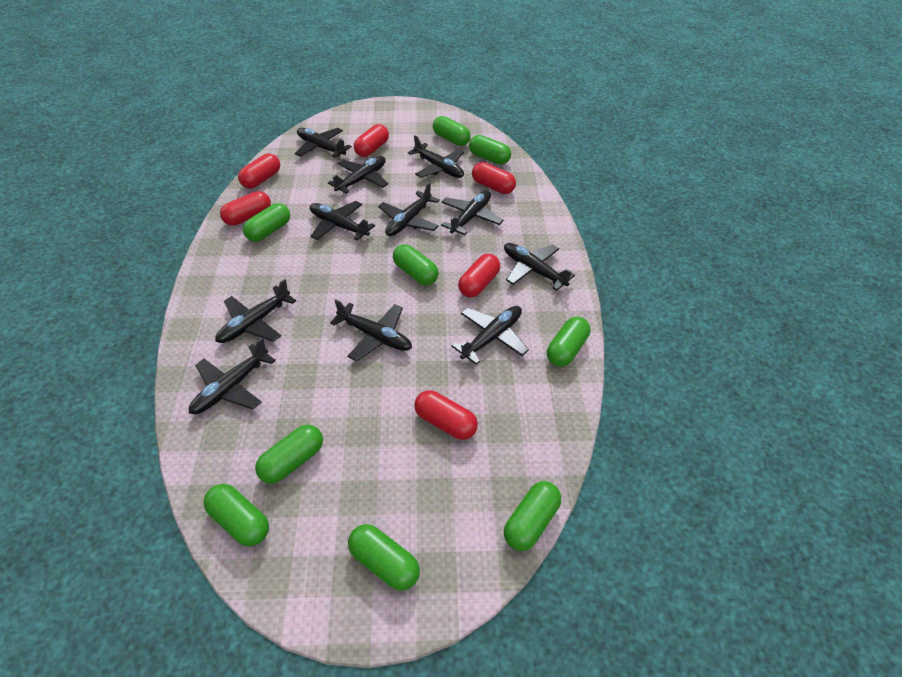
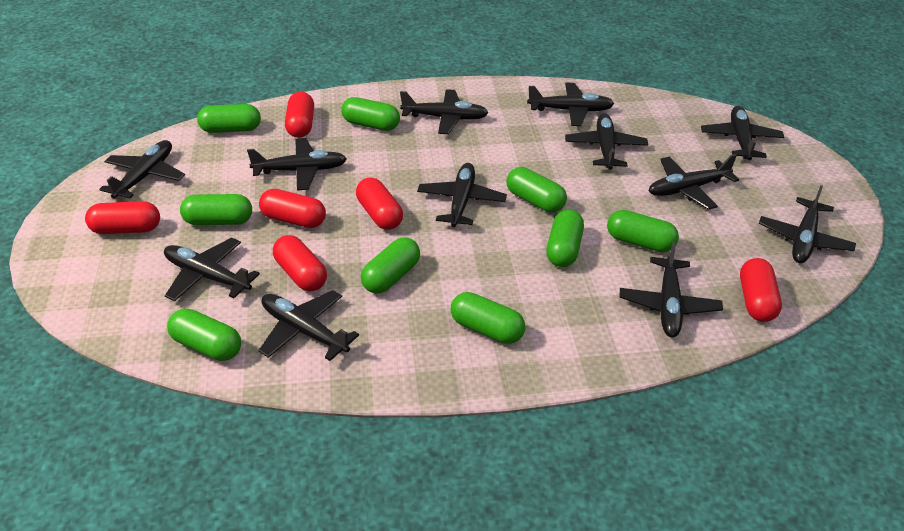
black plane: [189,338,276,414] [215,279,296,343] [295,128,352,158] [310,201,375,241] [328,156,388,194] [330,299,412,361] [378,182,440,236] [408,135,464,178] [441,190,504,235] [452,306,529,365] [504,243,575,291] = 11 -> [99,140,185,199] [164,238,260,301] [247,138,347,190] [258,290,359,361] [400,89,489,134] [417,163,507,227] [527,83,614,126] [565,113,648,170] [620,242,723,337] [649,154,739,210] [701,106,784,160] [759,185,856,263] = 12

